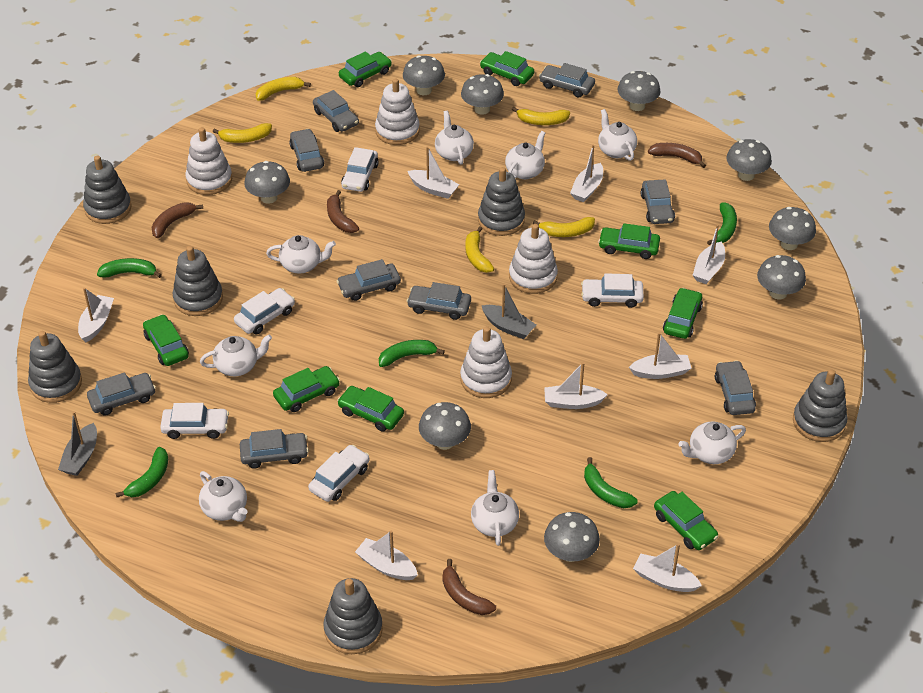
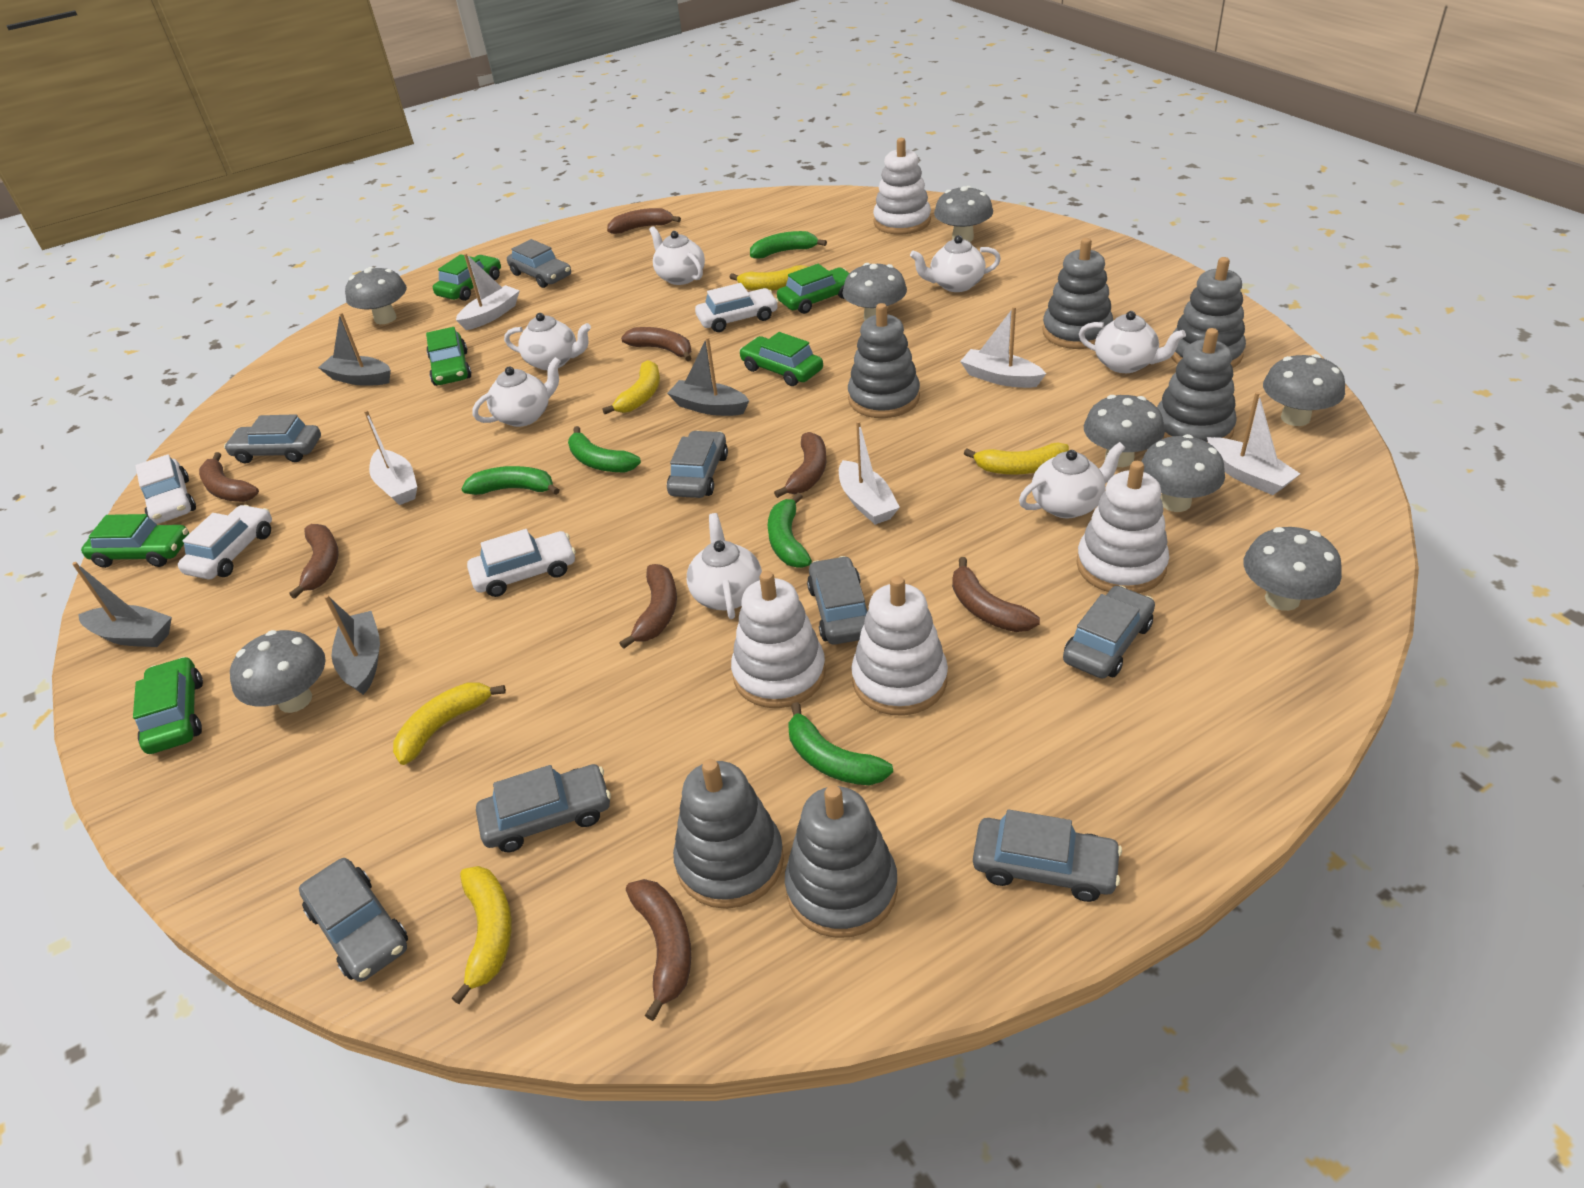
brown banana: [152,202,203,238] [327,190,359,233] [442,559,496,615] [648,143,706,168] = 4 -> [199,452,259,502] [289,524,339,599] [607,208,681,234] [620,564,677,649] [621,327,691,361] [626,879,691,1021] [774,432,826,498] [952,557,1040,632] = 8
green car: [143,314,189,366] [273,366,340,412] [337,386,404,432] [339,51,392,87] [480,51,534,86] [598,223,660,259] [654,491,718,550] [663,288,703,339] = 8 -> [81,514,189,568] [133,657,203,754] [426,327,472,386] [433,254,501,301] [739,332,823,386] [777,264,850,314] = 6
grey boat: [58,411,97,476] [481,284,536,339] = 2 -> [72,562,172,647] [318,313,391,386] [324,595,380,695] [667,337,749,416] = 4
grey car: [87,372,156,416] [240,429,309,469] [289,129,324,172] [313,90,359,132] [337,259,401,301] [407,282,471,320] [539,63,595,98] [641,179,675,224] [715,360,756,415] = 9 -> [224,414,321,464] [299,858,408,982] [476,764,611,852] [507,239,571,288] [667,430,728,498] [807,556,867,644] [973,809,1122,902] [1063,585,1155,679] = 8
grey mushroom: [244,161,290,204] [403,55,445,95] [419,402,471,450] [461,74,504,115] [544,512,600,562] [618,71,661,111] [726,139,772,181] [757,255,806,300] [769,207,816,250] = 9 -> [230,630,326,713] [345,267,407,324] [842,263,907,321] [934,186,993,242] [1084,395,1165,467] [1141,434,1225,512] [1243,527,1342,611] [1263,354,1345,426] = 8
white boat: [78,288,114,342] [355,530,418,580] [407,146,459,199] [544,362,608,409] [570,144,603,202] [629,332,692,379] [633,544,702,592] [693,225,725,284] = 8 -> [364,410,417,505] [456,253,520,330] [839,421,900,525] [960,306,1046,388] [1207,392,1300,495] = 5
white car: [160,403,229,439] [234,288,295,334] [308,445,370,502] [341,147,379,192] [581,273,644,308] = 5 -> [136,454,196,524] [178,505,272,579] [467,529,576,597] [695,283,778,332] = 4
white teapot: [199,471,248,522] [200,335,272,376] [266,235,336,274] [435,111,474,165] [471,470,519,546] [505,131,545,179] [598,109,637,161] [678,422,746,464] = 8 -> [472,357,561,427] [504,313,591,370] [649,226,705,285] [687,513,762,619] [910,235,1001,292] [1019,442,1125,518] [1079,311,1186,373] = 7

